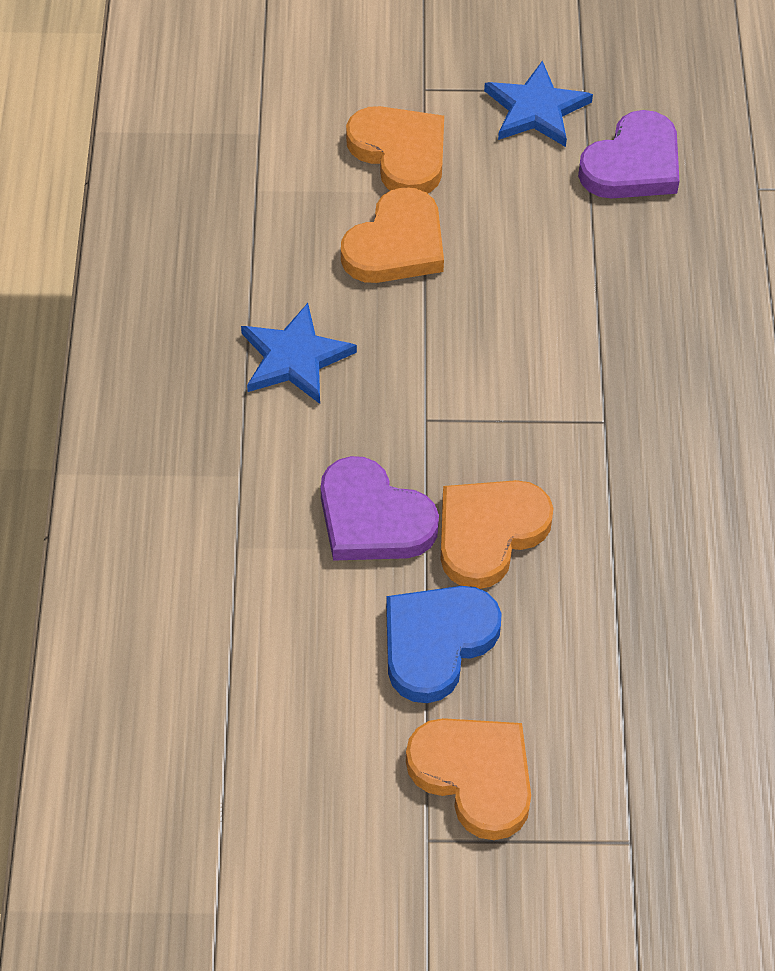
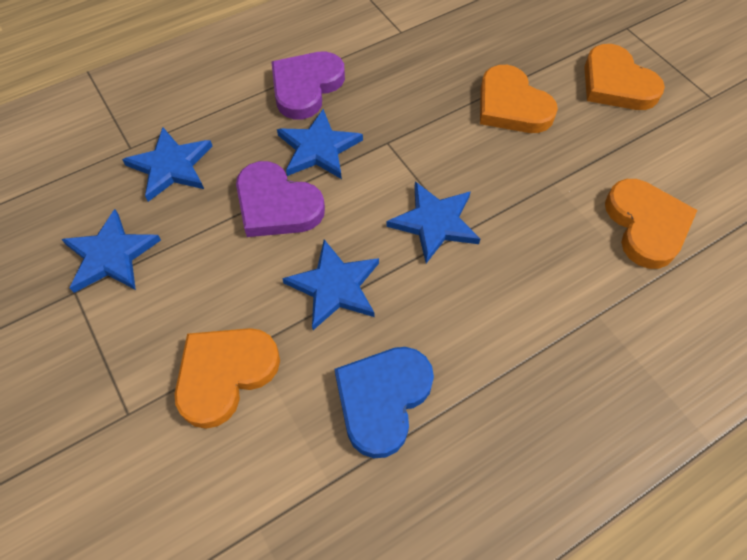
blue star: [241,303,357,404] [484,61,593,147] = 2 -> [61,209,161,293] [122,127,213,202] [277,109,363,179] [282,239,379,330] [386,181,480,263] = 5

